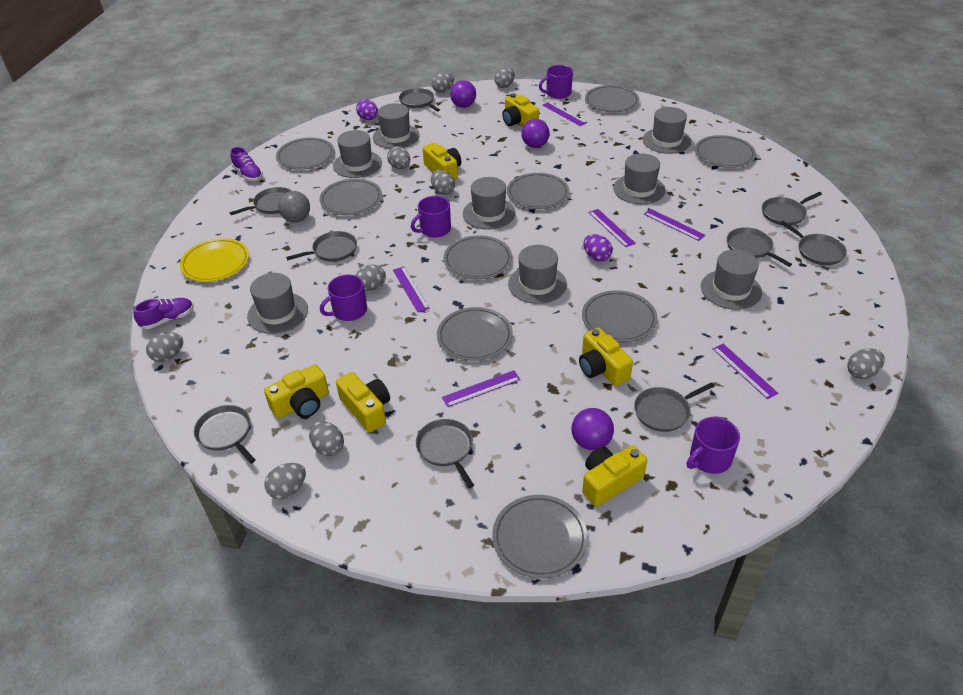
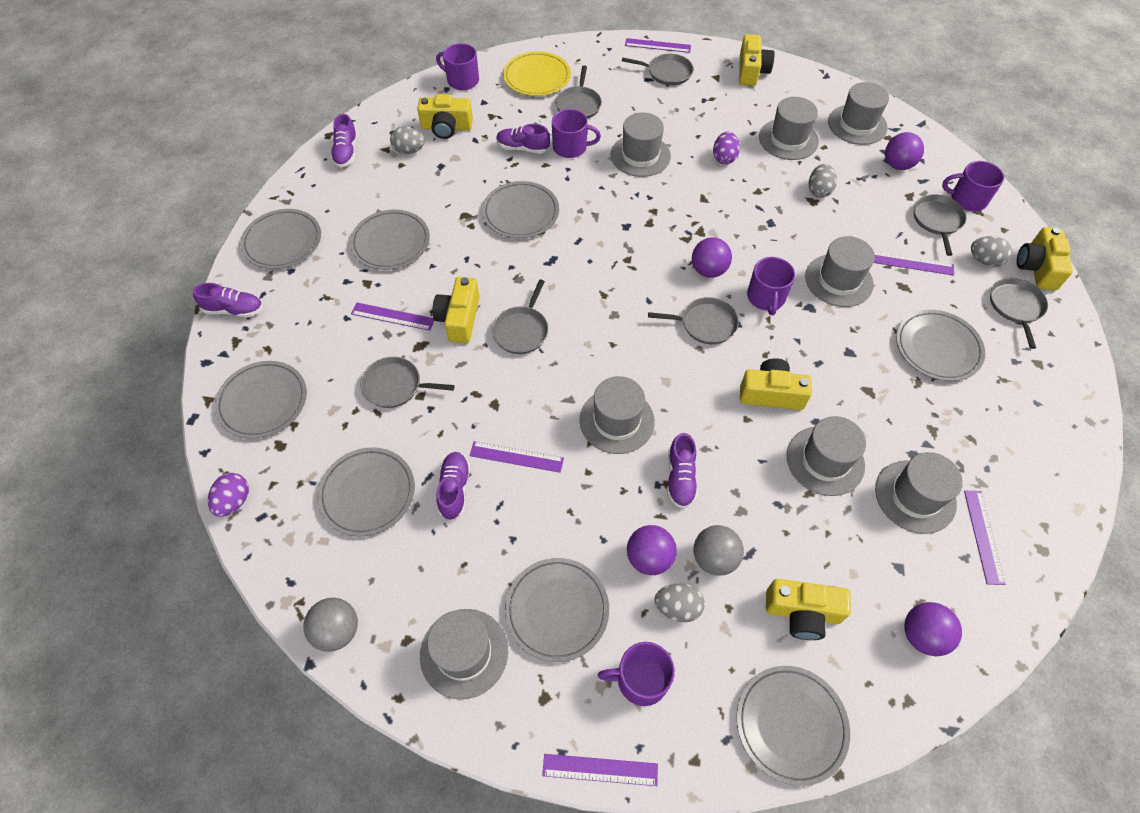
grey ball: [278,191,310,223] = 1 -> [304,598,358,652] [694,525,744,576] = 2
grey egg: [146,332,183,362] [264,463,306,499] [309,421,344,456] [355,264,386,291] [387,146,410,169] [431,170,455,195] [432,72,454,93] [494,67,515,88] [847,348,885,379] = 9 -> [390,127,425,154] [654,583,705,622] [809,164,837,198] [971,236,1012,267] = 4
grey pan: [194,405,255,463] [230,187,292,215] [286,231,357,262] [399,88,440,111] [416,419,474,488] [634,382,715,432] [727,227,792,267] [762,192,822,226] [780,221,847,265] = 9 -> [360,357,455,408] [492,279,548,354] [555,66,602,119] [622,54,693,86] [648,297,739,344] [914,194,967,256] [990,277,1048,349] = 7
grey plate: [276,137,335,170] [319,179,382,215] [437,307,513,361] [444,235,512,279] [492,495,588,579] [507,173,569,209] [582,290,658,342] [585,85,639,112] [695,135,756,168] = 9 -> [215,361,307,439] [240,209,321,269] [317,447,415,536] [350,209,430,270] [482,181,559,238] [505,558,609,662] [737,666,850,786] [896,310,985,381] = 8
purple ball: [450,80,476,108] [521,119,549,148] [572,408,614,450] = 3 -> [627,525,677,575] [692,237,732,278] [885,132,924,170] [904,602,962,656] = 4
purple mug: [320,274,367,321] [411,196,451,238] [539,65,573,99] [687,417,740,474] = 4 -> [436,43,479,90] [552,109,601,158] [598,642,675,706] [747,257,795,315] [942,161,1004,211] = 5
purple shoe: [134,298,194,329] [230,147,263,181] = 2 -> [193,283,263,318] [331,114,357,168] [436,452,470,521] [496,124,550,154] [667,433,698,509] = 5

